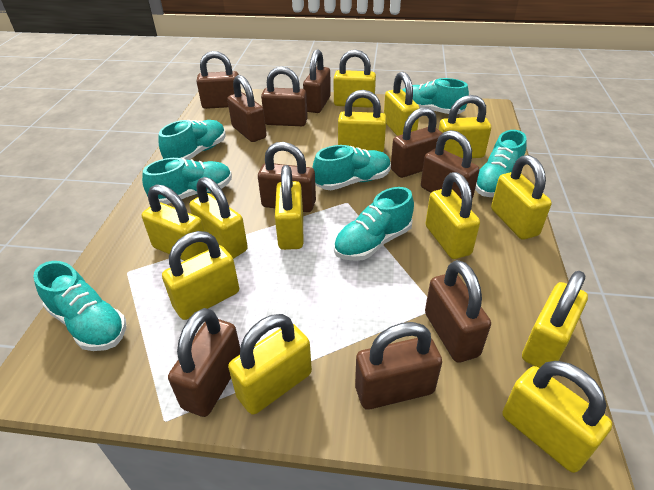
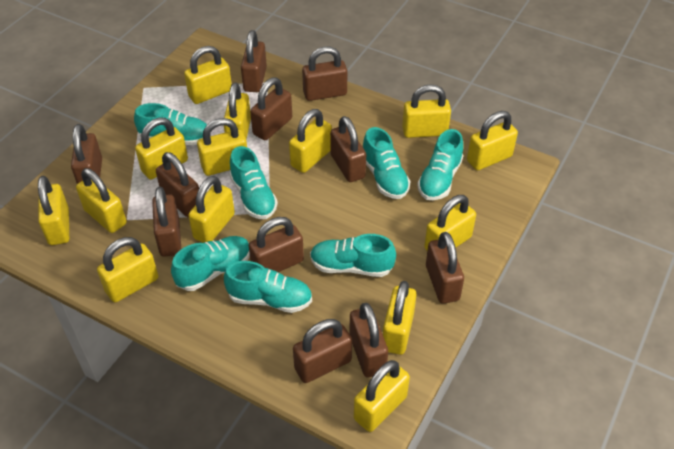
brown padlock: [168,308,240,417] [196,51,241,109] [227,75,267,142] [258,142,316,212] [261,66,308,126] [303,49,331,113] [355,322,442,410] [391,107,442,178] [421,130,479,199] [425,260,491,363] = 10 -> [71,124,102,184] [152,187,181,257] [156,152,199,217] [241,30,267,92] [249,217,304,272] [250,77,292,140] [293,319,352,383] [302,47,347,101] [330,116,366,182] [349,303,388,377] [426,232,464,304] = 11
yellow padlock: [142,184,209,261] [162,231,239,320] [189,177,248,259] [228,314,312,415] [275,165,303,250] [334,50,376,108] [338,90,386,152] [384,71,420,136] [426,172,480,259] [439,95,491,158] [491,155,552,239] [502,361,612,473] [522,271,588,368] = 13 -> [38,176,69,245] [76,168,127,233] [97,237,158,302] [135,118,188,180] [184,46,232,104] [188,176,235,243] [197,118,247,176] [224,82,251,139] [289,109,332,173] [354,360,410,432] [383,281,417,355] [402,84,451,138] [424,195,476,251] [467,111,518,170] = 14

